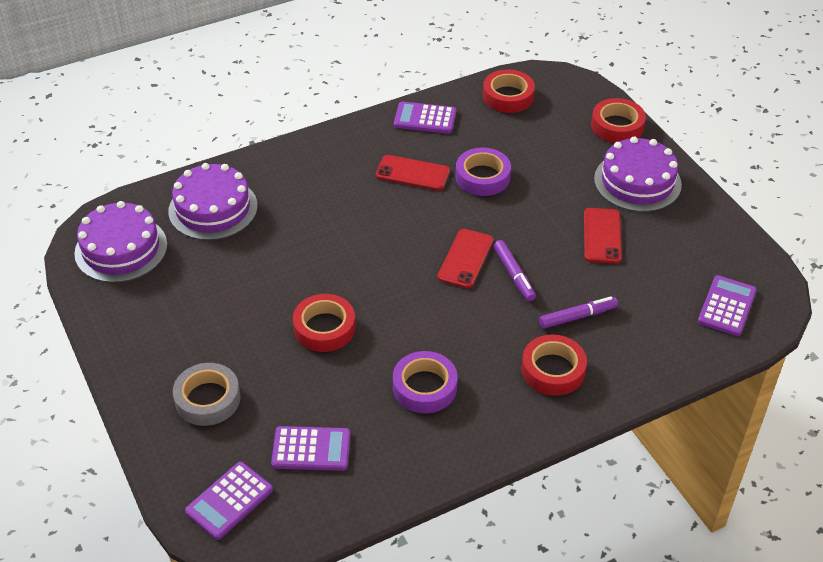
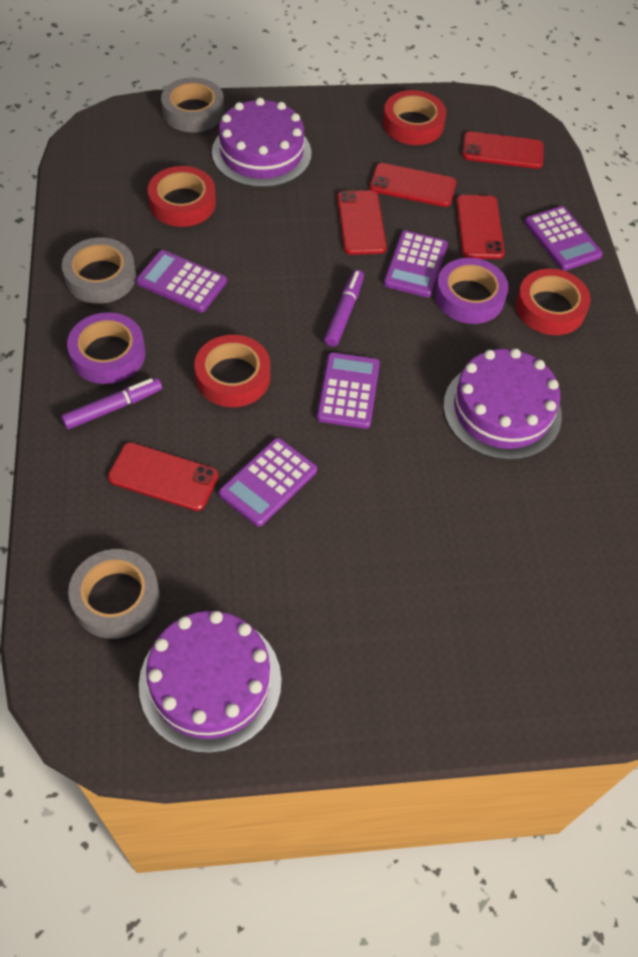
grey tape: [173,363,240,426] = 1 -> [62,238,136,304] [68,549,160,639] [161,78,224,132] = 3
purple calculator: [185,462,273,540] [271,426,351,471] [394,102,456,134] [698,275,757,336] = 4 -> [136,250,227,312] [219,438,317,527] [317,352,380,429] [384,231,448,297] [525,206,603,271] = 5
red phone: [376,155,450,190] [437,229,493,288] [584,208,622,264] = 3 -> [108,442,218,511] [337,190,387,255] [370,163,456,207] [456,195,505,259] [462,131,544,169] = 5

